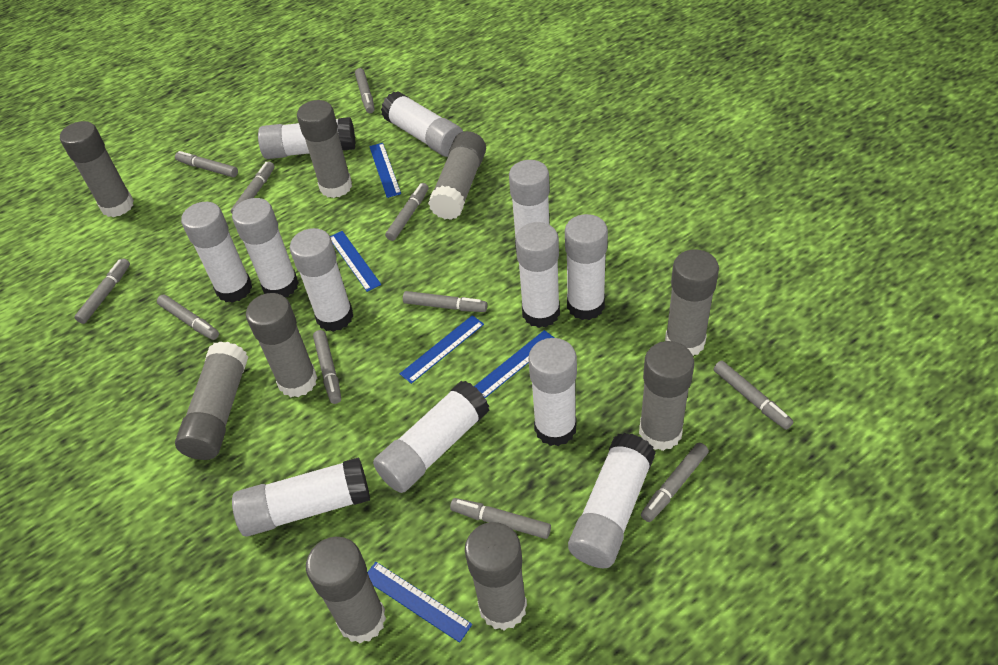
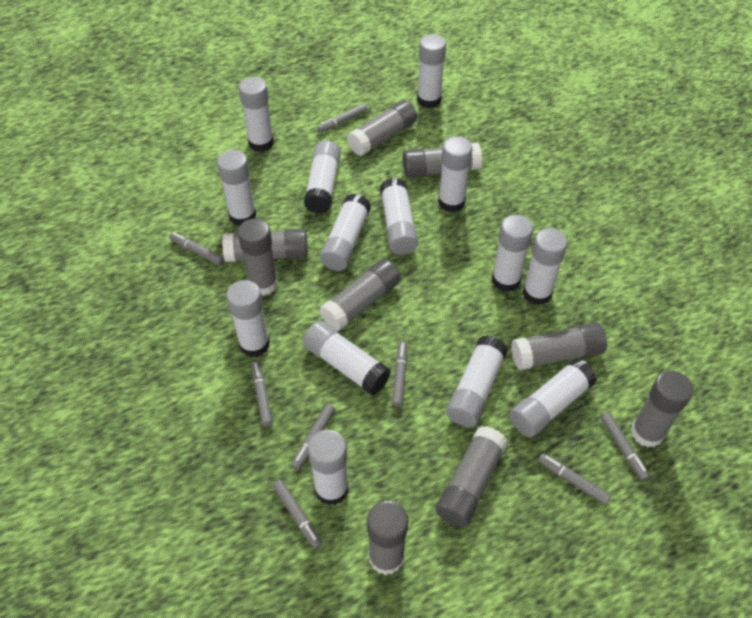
blue ruler: [330,231,381,292] [367,562,472,643] [369,143,401,198] [400,315,484,384] [474,330,554,398] = 5 -> none = 0
grey marker: [74,259,130,324] [157,294,219,340] [175,151,238,177] [231,162,275,213] [313,330,341,404] [355,68,375,113] [385,183,429,241] [403,291,487,312] [450,498,551,539] [641,443,709,522] [713,360,794,430] = 11 -> [169,232,224,266] [251,361,273,427] [273,480,322,549] [291,404,335,470] [317,103,367,133] [392,342,407,407] [538,453,611,505] [600,412,650,481] = 8
white glue stick: [181,202,252,303] [232,198,299,297] [232,457,370,537] [258,117,355,159] [290,228,353,332] [373,381,490,493] [381,91,463,157] [509,160,550,255] [515,222,560,328] [528,338,577,446] [565,214,608,320] [568,433,656,568] = 12 -> [217,150,256,226] [226,280,270,357] [239,77,274,152] [303,321,391,395] [304,141,341,214] [308,430,349,505] [320,194,371,271] [380,178,418,255] [417,34,446,108] [438,136,473,212] [446,335,508,427] [492,215,533,292] [510,358,597,437] [523,228,568,305] = 14

